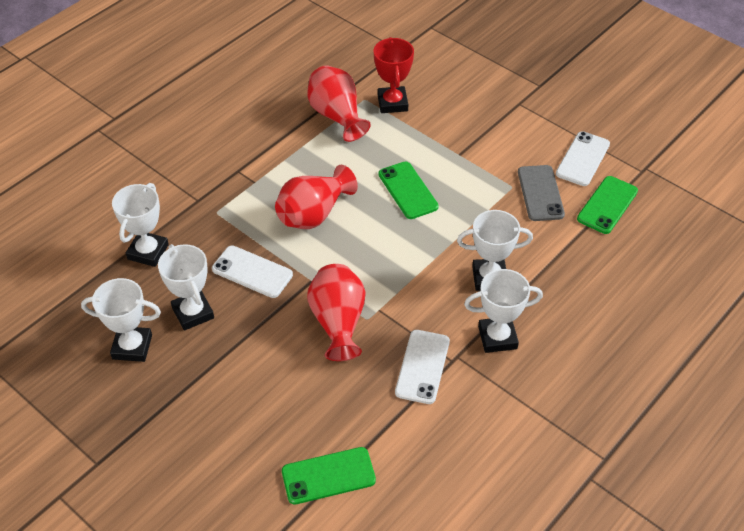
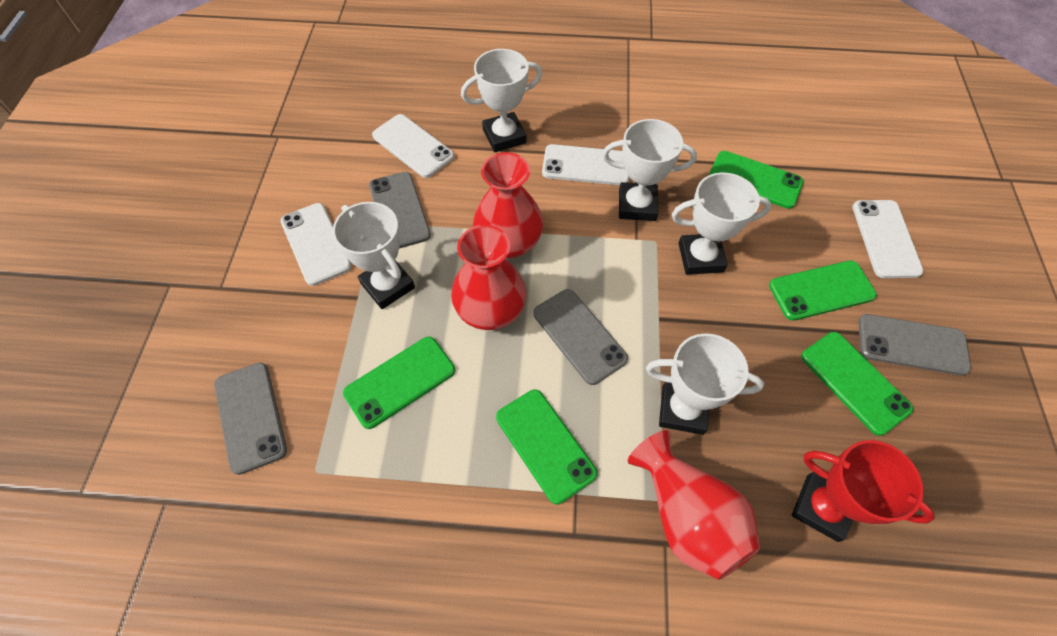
green phone: [282,447,376,505] [378,162,439,219] [577,176,638,234] = 3 -> [343,337,455,429] [496,389,597,504] [709,151,804,209] [769,261,877,321] [801,332,913,436] = 5
grey phone: [518,165,565,221] = 1 -> [214,363,287,475] [369,172,431,249] [533,289,628,385] [858,314,971,375] = 4
white phone: [212,245,293,298] [395,330,450,404] [556,131,610,186] = 3 -> [280,203,352,286] [372,114,454,178] [542,144,629,186] [852,200,924,278] = 4

